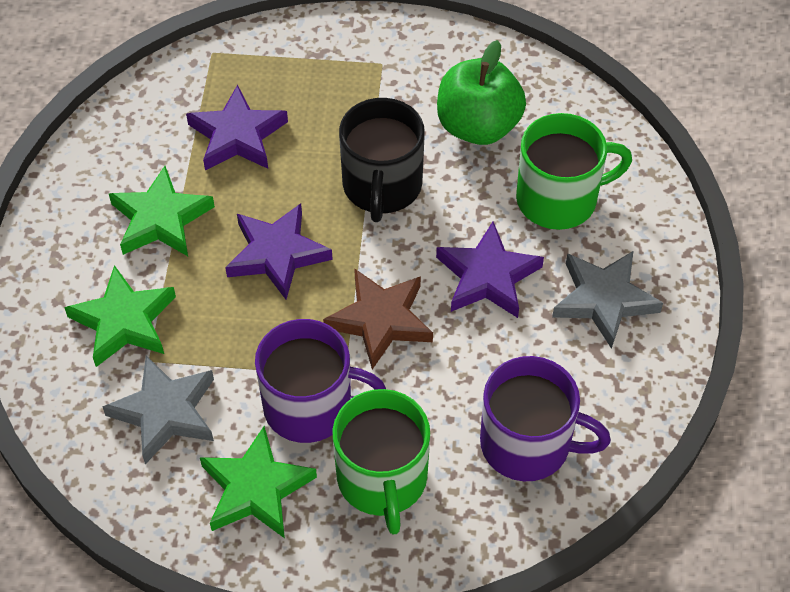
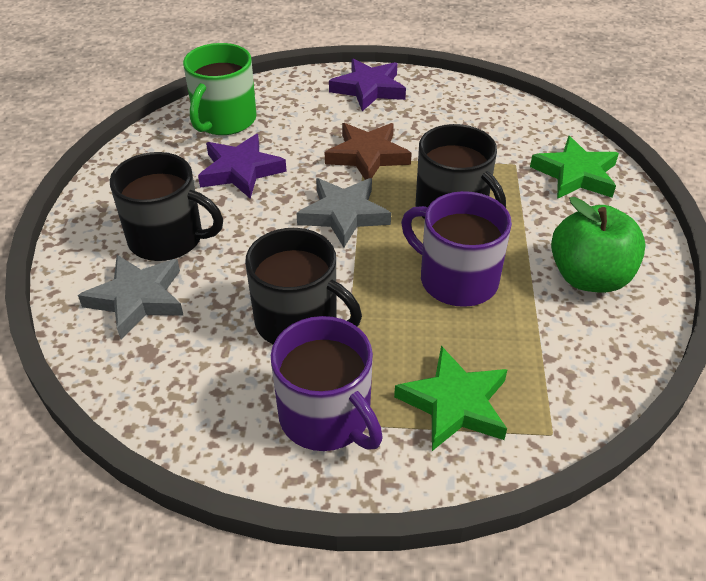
black mug: [339,98,425,222] = 1 -> [110,152,223,261] [245,228,362,344] [416,124,506,219] = 3
green mug: [332,389,430,535] [516,113,632,230] = 2 -> [183,43,256,135] = 1
green star: [64,265,176,367] [109,166,215,256] [200,426,317,538] = 3 -> [394,346,508,451] [530,136,619,199] = 2
purple star: [186,85,288,170] [225,203,333,300] [436,222,544,318] = 3 -> [198,134,287,199] [329,59,406,111] = 2

